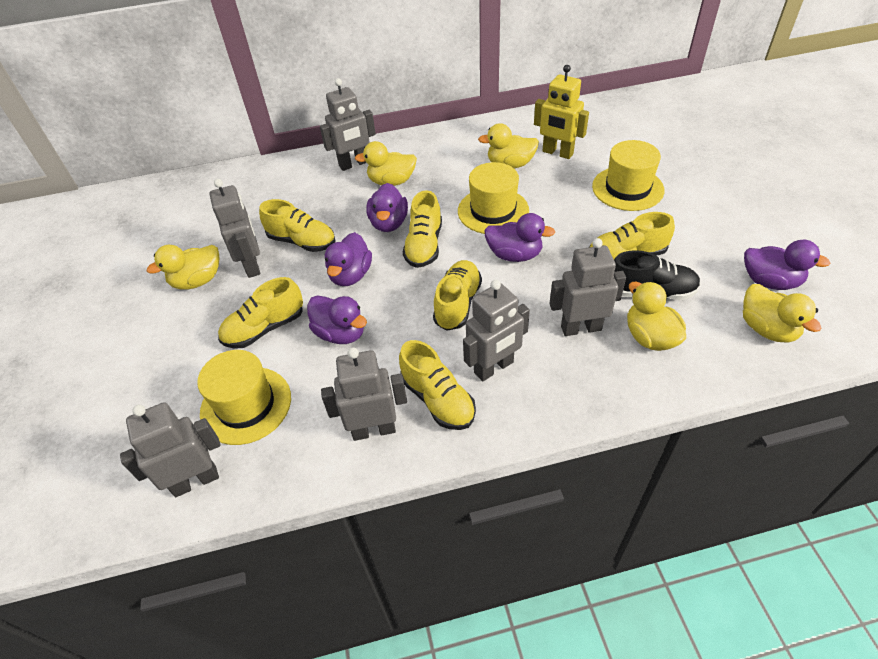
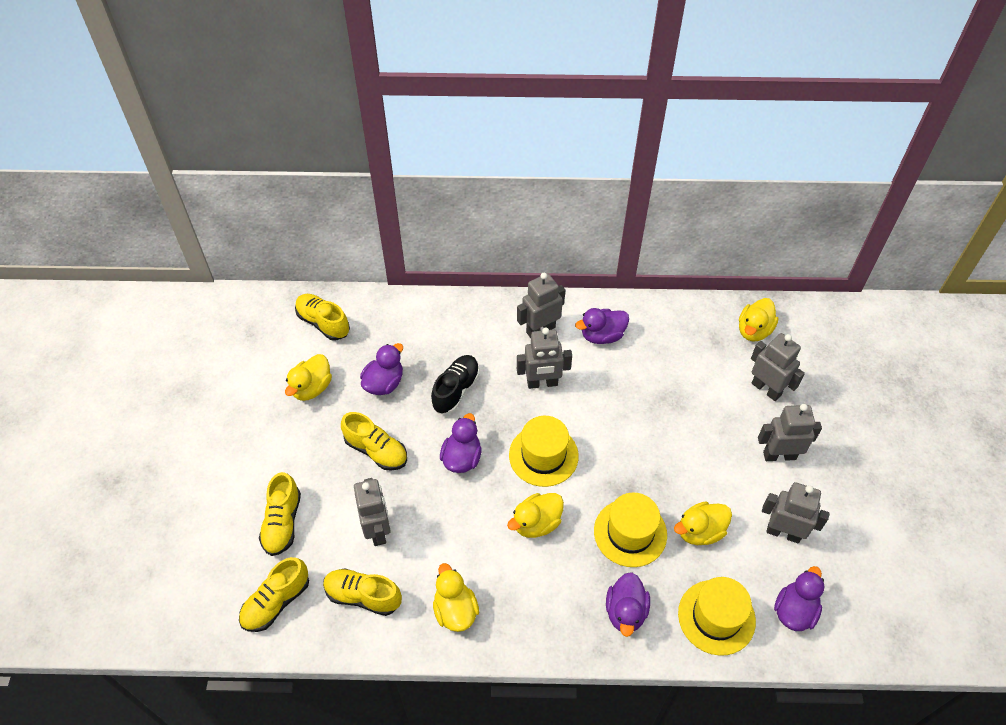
yellow robot: [534,65,589,159] = 1 -> none = 0
yellow shoe: [218,277,303,349] [259,199,336,252] [399,340,476,430] [403,190,442,268] [433,260,482,331] [589,212,675,259] = 6 -> [239,557,309,632] [259,472,301,556] [295,294,350,341] [323,568,402,616] [341,412,407,471] = 5

